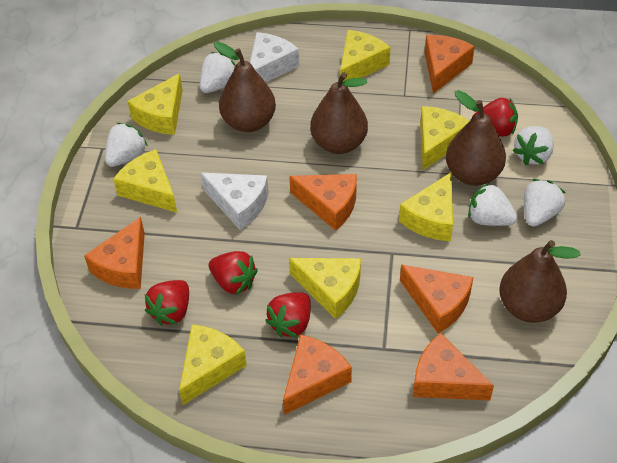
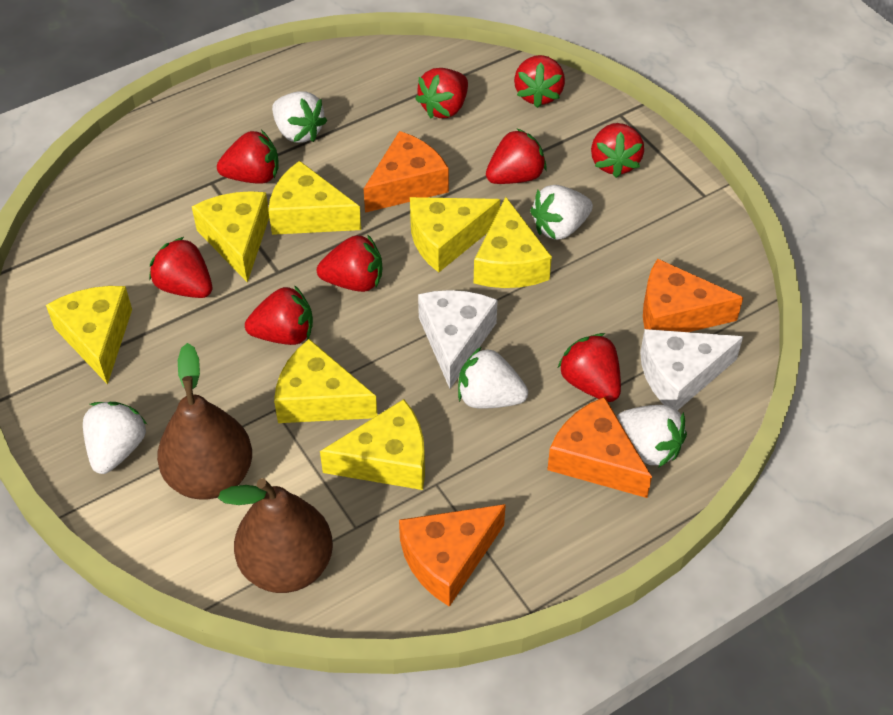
brown pear: [214,42,276,132] [310,72,368,154] [446,90,506,186] [499,240,581,323] = 4 -> [157,343,252,499] [218,478,333,593] = 2
orange cheese: [84,217,145,289] [283,334,352,415] [289,174,357,231] [400,265,473,333] [413,333,494,400] [425,35,475,94] = 6 -> [364,131,449,213] [399,504,506,607] [547,397,652,498] [643,259,743,332] = 4
red strawberry: [145,280,189,325] [209,251,258,295] [265,292,311,338] [472,98,518,137] = 4 -> [149,237,212,298] [217,130,279,184] [245,285,313,345] [317,234,383,292] [415,68,468,118] [486,129,547,184] [514,55,565,108] [558,333,621,402] [591,123,644,178] = 9

